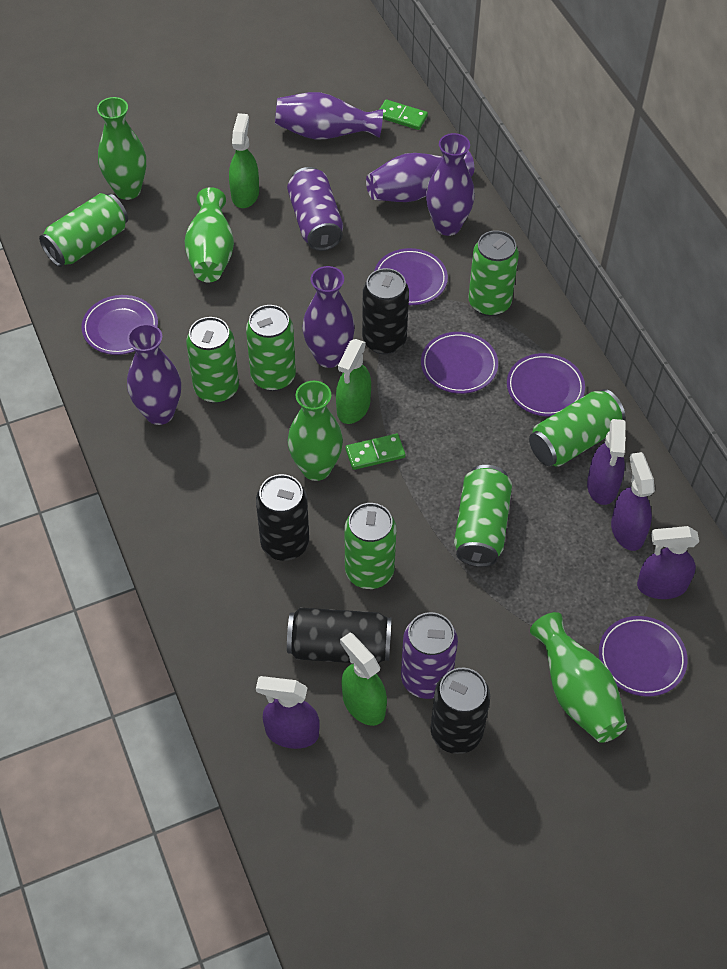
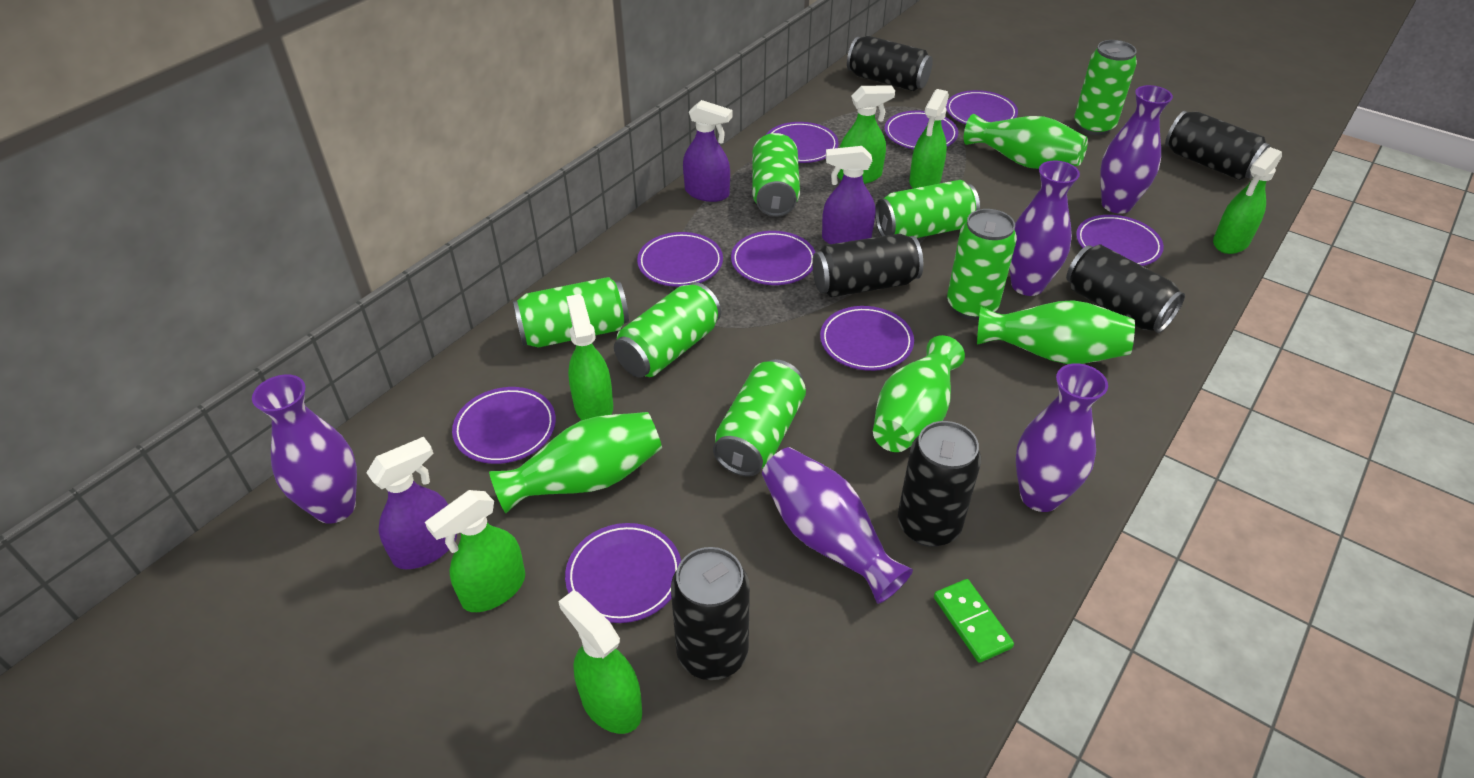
black can: [256,474,309,561] [287,608,392,663] [362,268,409,354] [430,668,490,754] = 4 -> [671,547,750,680] [812,234,923,297] [847,36,933,91] [898,421,981,547] [1066,245,1185,333] [1165,111,1270,180] = 6
green domino: [346,434,405,470] [379,99,428,130] = 2 -> [934,579,1014,663] = 1
green spray bottle: [229,113,259,208] [336,339,371,424] [340,633,387,726] = 3 -> [425,490,525,612] [558,590,642,734] [566,294,613,420] [838,85,895,184] [909,89,949,189] [1213,147,1282,254] = 6
purple can: [287,167,343,251] [401,612,458,699] = 2 -> none = 0
purple plate: [82,295,158,355] [374,248,448,305] [421,332,498,394] [507,353,585,417] [599,616,688,697] = 5 -> [452,387,556,464] [565,523,681,623] [637,232,723,287] [731,231,815,285] [766,122,839,163] [820,306,914,371] [884,111,958,149] [946,90,1018,124] [1076,215,1164,266] = 9
purple spray bottle: [256,676,320,749] [587,419,626,505] [611,452,655,551] [637,526,699,599] = 4 -> [366,437,457,569] [683,100,733,202] [822,146,875,244] = 3

